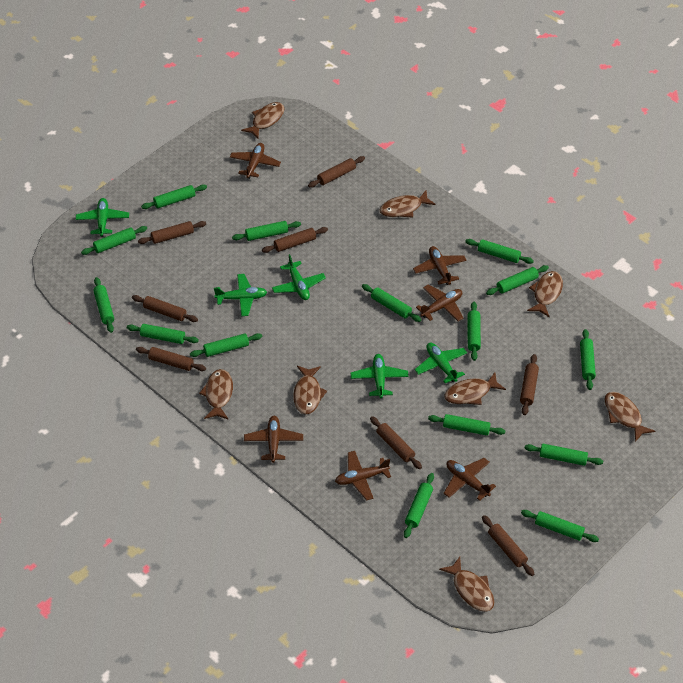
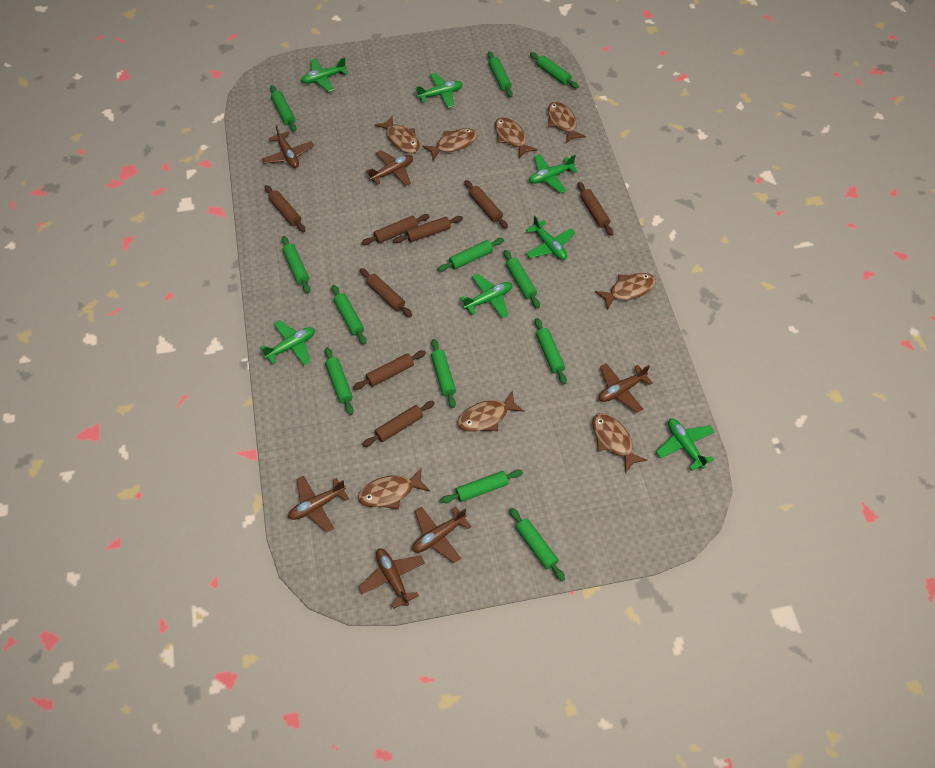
green plane: [76,198,129,237] [214,274,267,316] [272,254,326,300] [351,354,408,398] [415,343,467,383] = 5 -> [261,320,315,365] [301,57,348,92] [416,73,463,108] [460,274,512,318] [526,215,575,260] [529,154,578,193] [656,419,715,471] = 7
green rolling pin: [81,226,147,255] [93,277,114,333] [127,324,199,344] [141,184,207,209] [190,333,262,357] [232,221,301,241] [362,284,421,322] [404,473,434,538] [428,414,505,436] [465,239,534,264] [468,302,481,361] [486,265,549,295] [521,510,599,542] [525,444,603,466] [580,329,596,390] = 15 -> [270,85,296,132] [282,236,310,293] [325,347,354,415] [332,285,366,345] [431,339,456,408] [437,238,504,272] [441,470,523,503] [488,51,513,97] [504,250,540,308] [510,508,565,581] [530,52,579,89] [535,318,567,384] = 12

